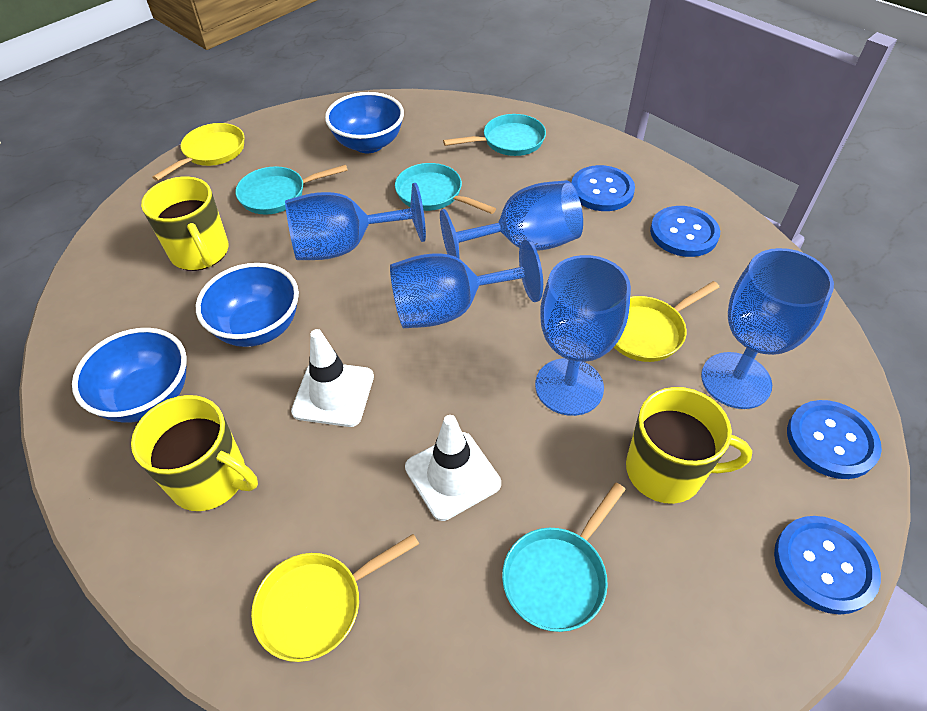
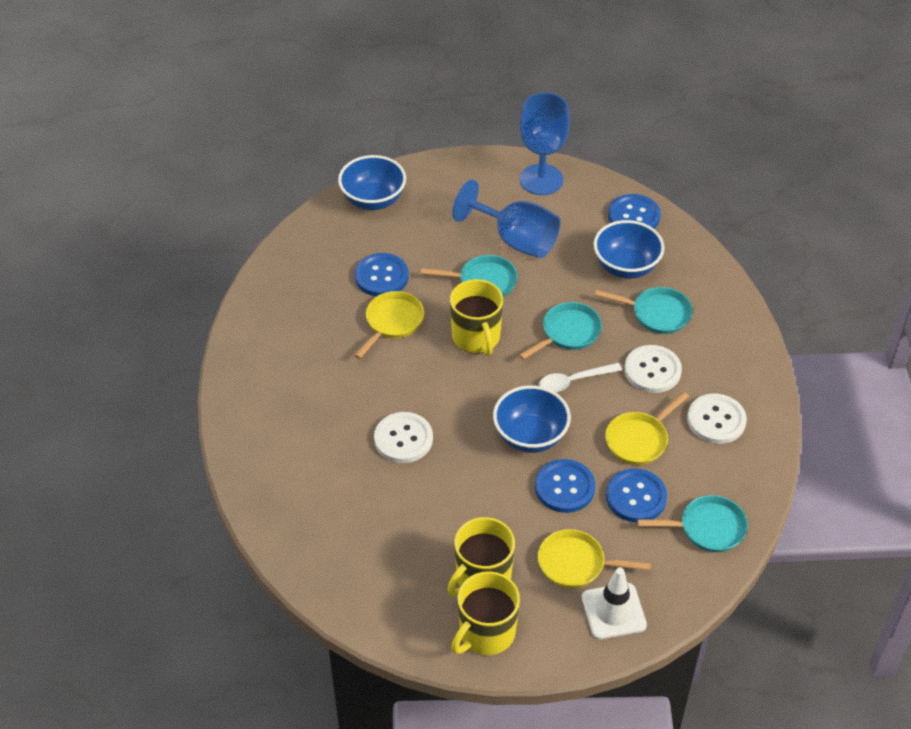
blue goblet: [285,183,426,260] [390,239,543,328] [440,180,583,259] [535,255,631,416] [701,248,834,409] = 5 -> [452,179,560,258] [520,93,570,195] = 2
white button: none = 0 -> [374,412,433,463] [624,345,682,393] [687,393,747,444] = 3
white spoon: none = 0 -> [539,363,622,392] = 1
white traffic cone: [291,329,374,427] [405,415,501,521] = 2 -> [582,568,647,639] = 1

